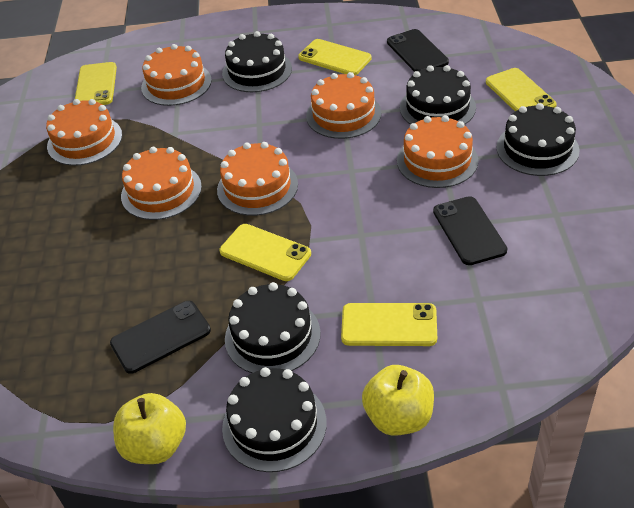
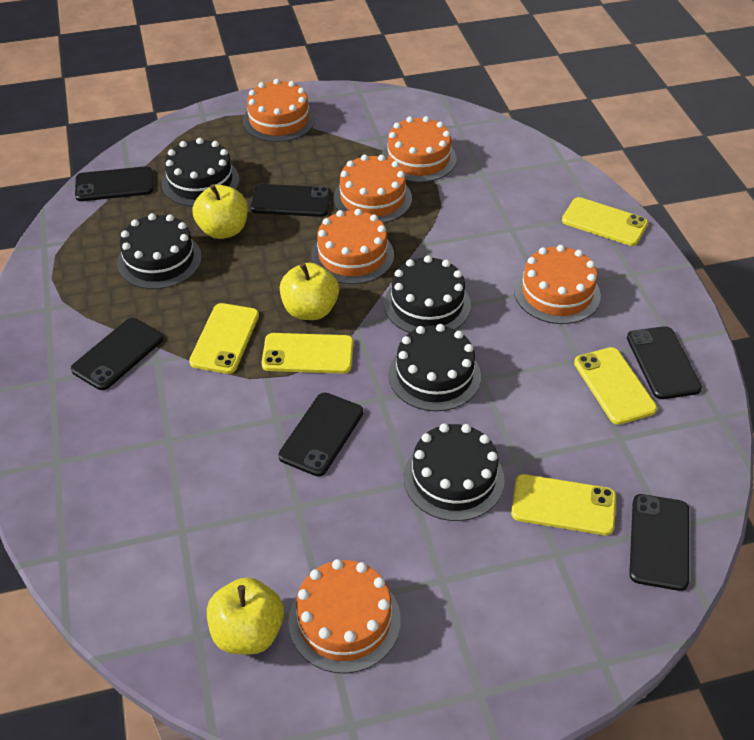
black phone: [110,301,211,374] [387,29,449,72] [433,196,508,265] = 3 -> [71,318,163,390] [75,166,153,201] [250,184,331,217] [278,393,363,476] [627,326,702,399] [629,494,689,591] = 6
yellow apple: [113,393,186,464] [362,365,434,436] = 2 -> [192,184,248,239] [207,577,284,654] [280,263,339,320] = 3

